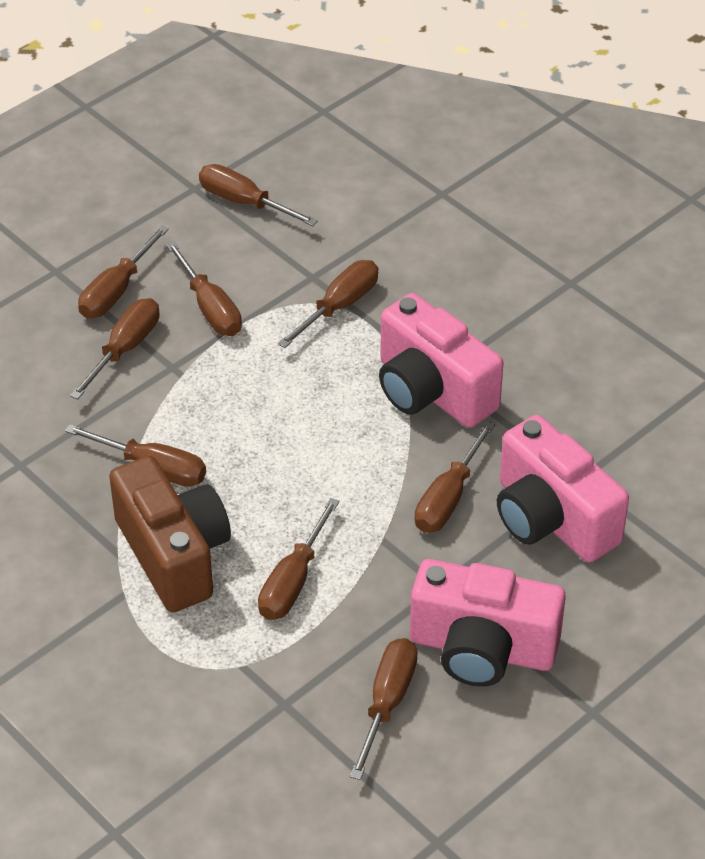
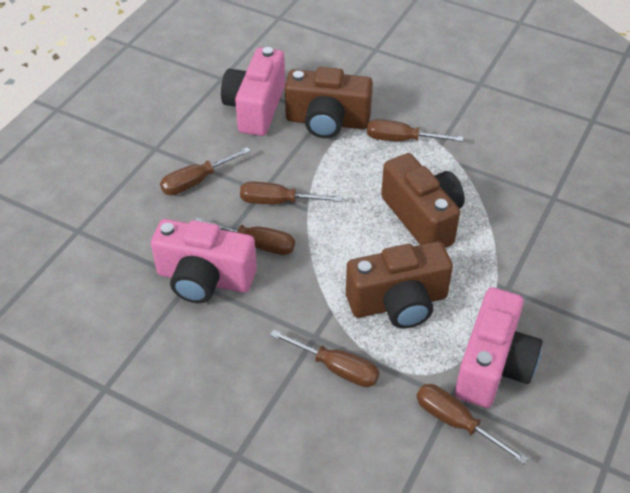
brown camera: [109,456,231,612] = 1 -> [285,67,373,138] [346,242,453,329] [381,153,465,248] = 3
brown screwdriver: [65,424,206,487] [70,298,159,400] [78,225,169,318] [166,241,242,336] [199,164,318,226] [258,498,339,620] [278,260,378,348] [350,638,418,780] [415,421,495,533] = 9 -> [160,147,251,195] [195,218,295,255] [240,181,342,204] [270,330,380,387] [367,119,463,142] [416,384,528,464] = 6

